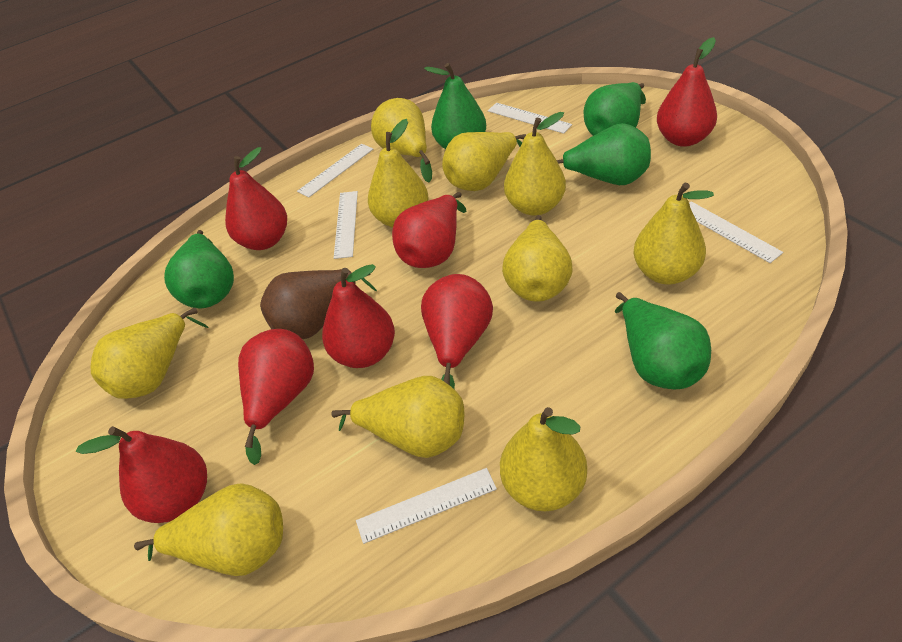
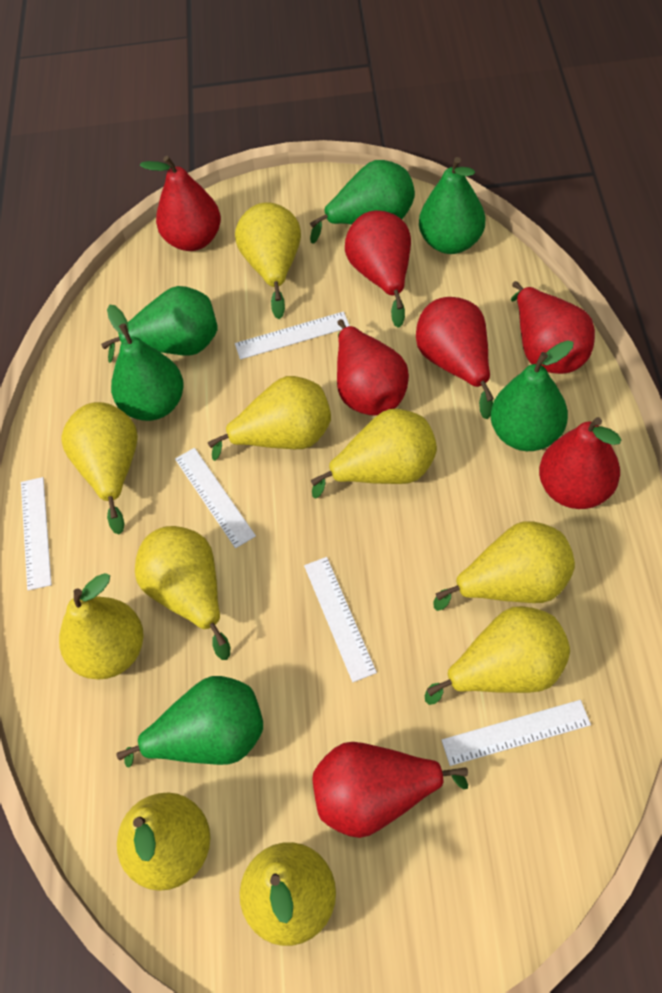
brown pear: [260,269,377,339] = 1 -> none = 0
green pear: [164,230,234,308] [424,63,486,149] [557,123,651,185] [583,82,646,136] [615,292,711,389] = 5 -> [101,286,217,363] [107,304,184,421] [116,676,263,767] [310,160,415,244] [419,157,485,254] [491,340,574,451] = 6

